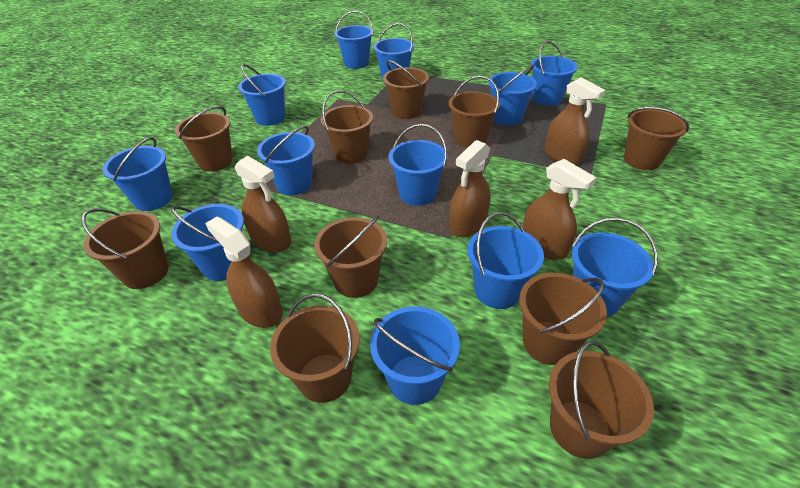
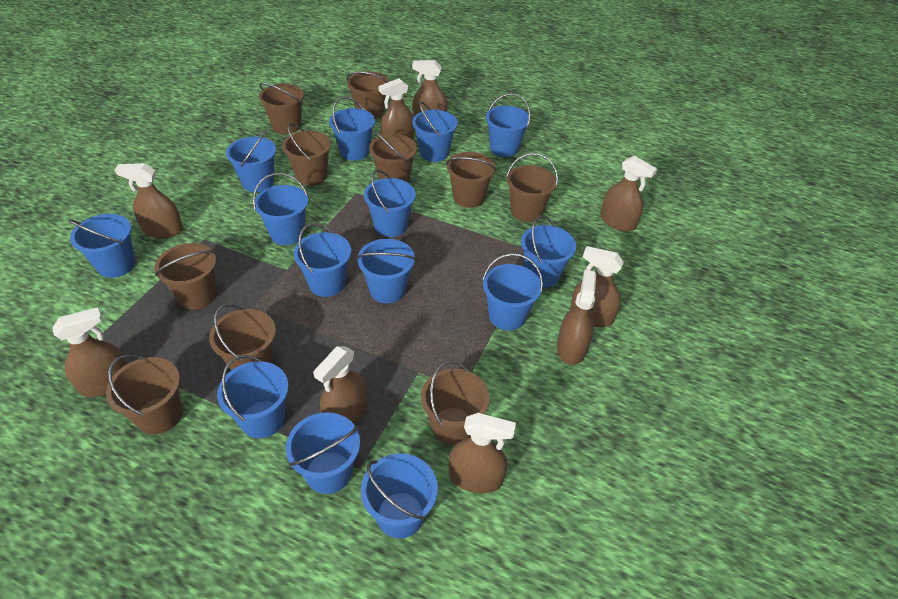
blue bucket: [103,137,173,211] [171,204,244,281] [238,64,286,126] [257,126,315,195] [335,11,373,69] [370,307,460,405] [374,23,414,80] [388,124,448,206] [467,212,544,309] [488,64,537,125] [531,41,578,106] [572,218,657,317] = 12 -> [69,214,136,278] [217,355,289,438] [226,130,276,192] [253,173,308,245] [286,412,360,494] [294,223,351,297] [329,97,375,161] [357,239,416,303] [361,454,438,538] [364,170,416,237] [412,102,458,162] [482,253,543,331] [486,93,531,157] [521,215,576,288] = 14
brown spray bottle: [205,217,283,328] [235,156,291,252] [450,140,491,237] [523,159,596,260] [545,77,605,165] = 5 -> [52,307,128,397] [115,163,183,238] [313,346,367,425] [379,78,414,140] [412,60,447,116] [449,413,516,493] [557,270,596,365] [570,246,624,327] [600,156,657,232] = 9

